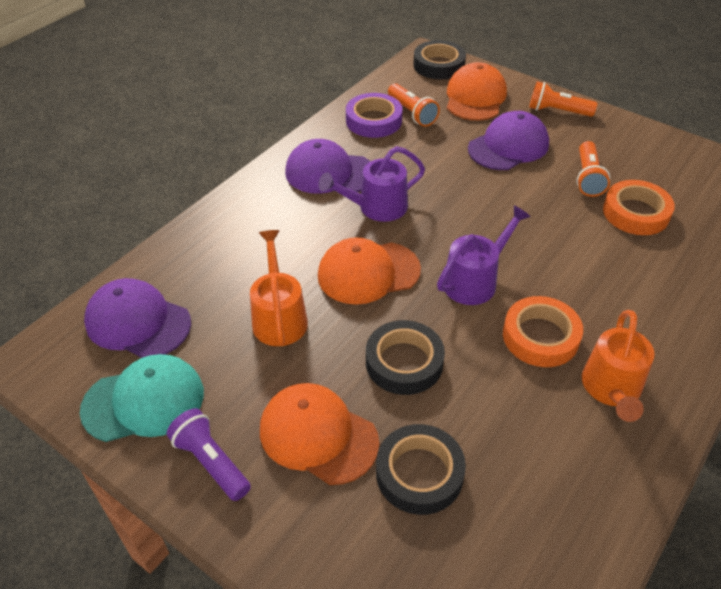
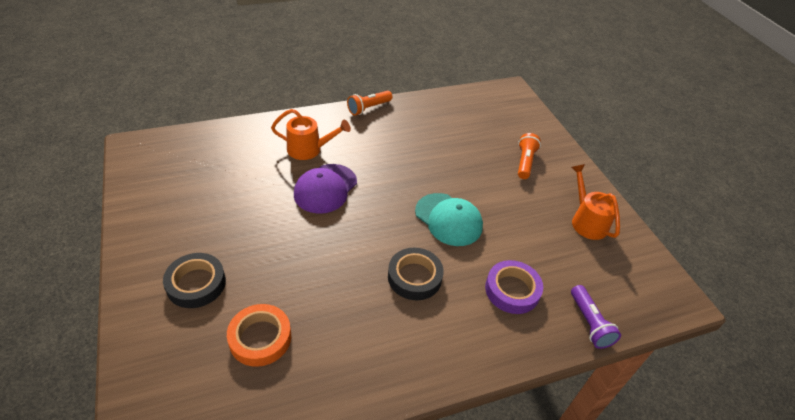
black tape: [366,320,445,395] [376,424,466,515] [413,40,466,79] = 3 -> [163,253,226,308] [388,248,444,300] = 2
orange cap: [260,383,379,485] [318,237,421,305] [447,62,507,121] = 3 -> none = 0
orange flashlight: [388,83,440,127] [529,81,597,117] [577,141,610,197] = 3 -> [347,91,392,116] [518,133,541,179] = 2
orange tape: [503,296,583,367] [603,180,675,235] = 2 -> [227,304,291,367] = 1
purple cap: [84,278,191,358] [285,139,371,194] [468,111,549,170] = 3 -> [294,164,357,214] = 1
purple watering can: [318,146,425,222] [437,205,531,305] = 2 -> none = 0

